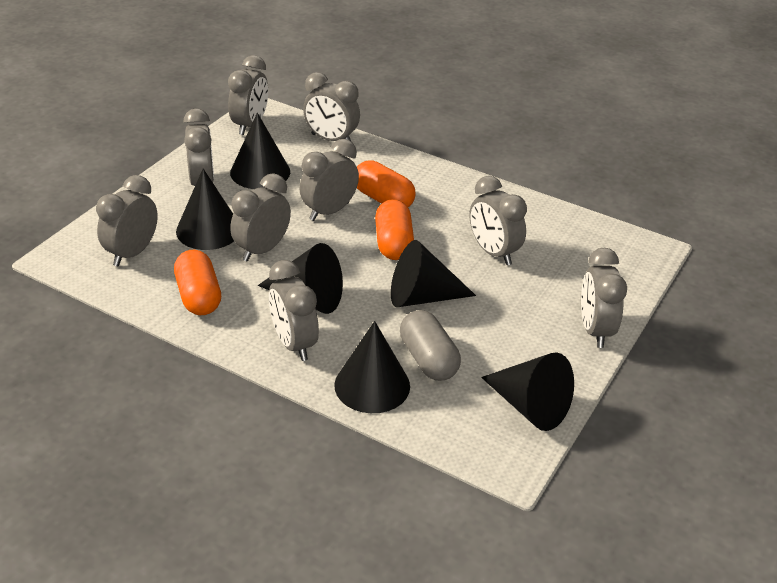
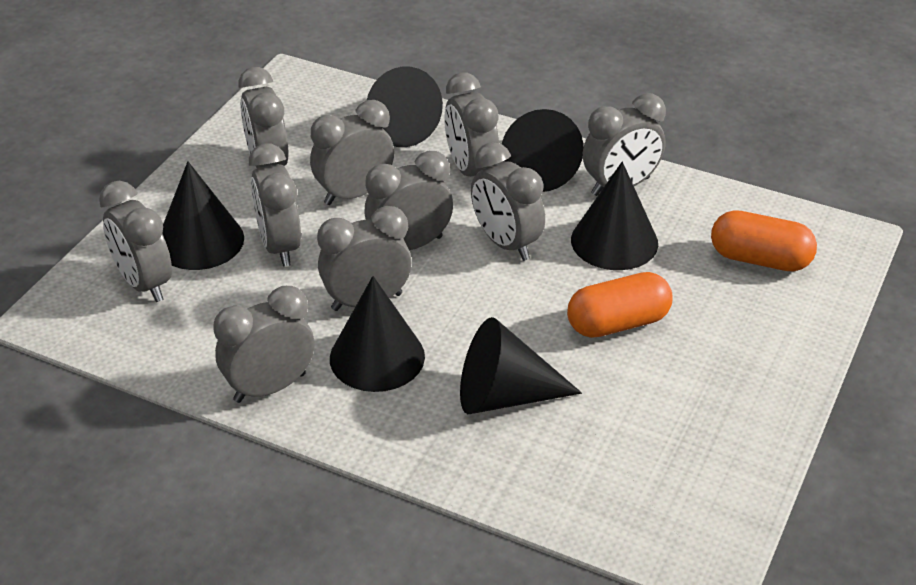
grey capsule: [400,310,461,381] = 1 -> none = 0
grey clock: [96,175,158,266] [183,108,214,186] [228,55,268,135] [230,173,291,262] [269,260,319,361] [300,139,359,221] [303,72,360,141] [469,176,527,265] [581,248,627,348] = 9 -> [99,181,172,302] [214,286,315,403] [238,67,289,168] [249,143,301,267] [310,100,394,205] [317,206,412,311] [365,151,453,250] [444,73,499,177] [471,142,545,261] [583,93,666,196] = 10
orange capsule: [174,250,221,315] [357,160,416,207] [375,199,414,260] = 3 -> [567,272,672,338] [711,210,817,272] = 2

